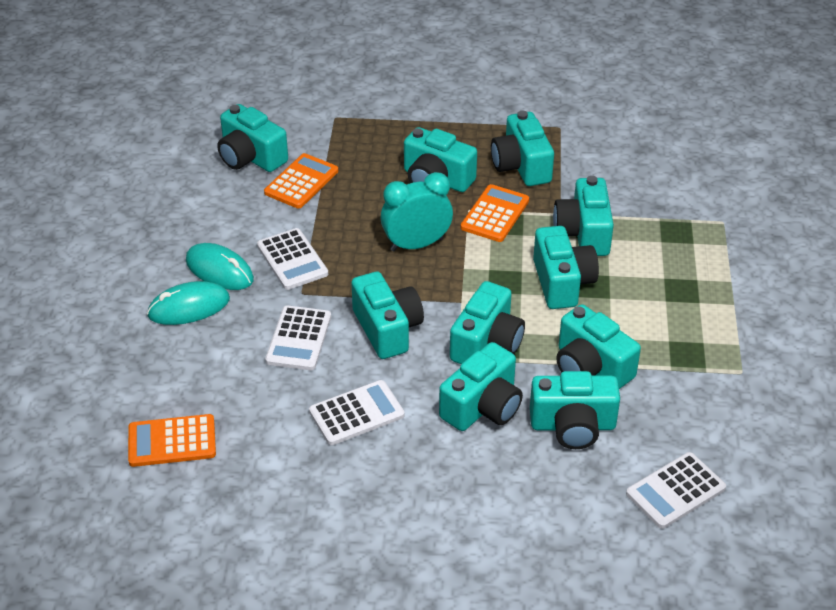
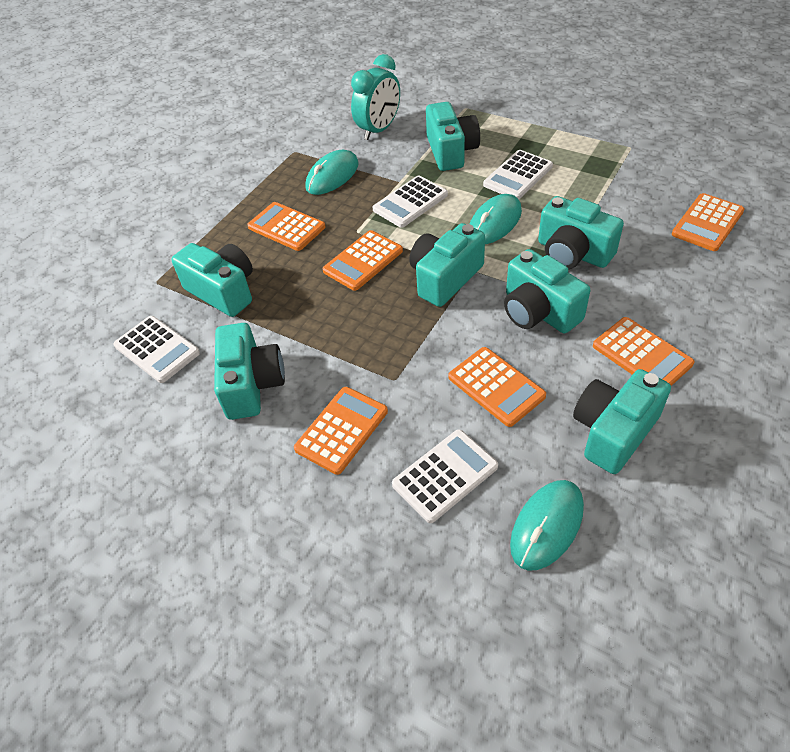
orange calculator: [128,414,216,467] [264,153,338,208] [461,184,529,242] = 3 -> [247,202,325,251] [294,387,388,475] [322,230,403,291] [448,347,546,427] [593,317,694,386] [672,193,745,251] = 6
turquoise camera: [217,104,288,172] [351,271,424,359] [404,127,477,192] [439,342,523,431] [450,281,525,364] [491,111,554,186] [530,371,620,449] [533,226,599,309] [553,176,614,256] [556,304,641,389] = 10 -> [171,243,253,317] [214,323,285,420] [409,223,485,307] [426,102,480,171] [504,249,590,333] [538,196,624,269] [573,369,671,474] = 7
turquoise mouse: [147,281,230,325] [186,243,254,290] = 2 -> [305,150,359,195] [470,194,522,244] [510,480,584,571] = 3

